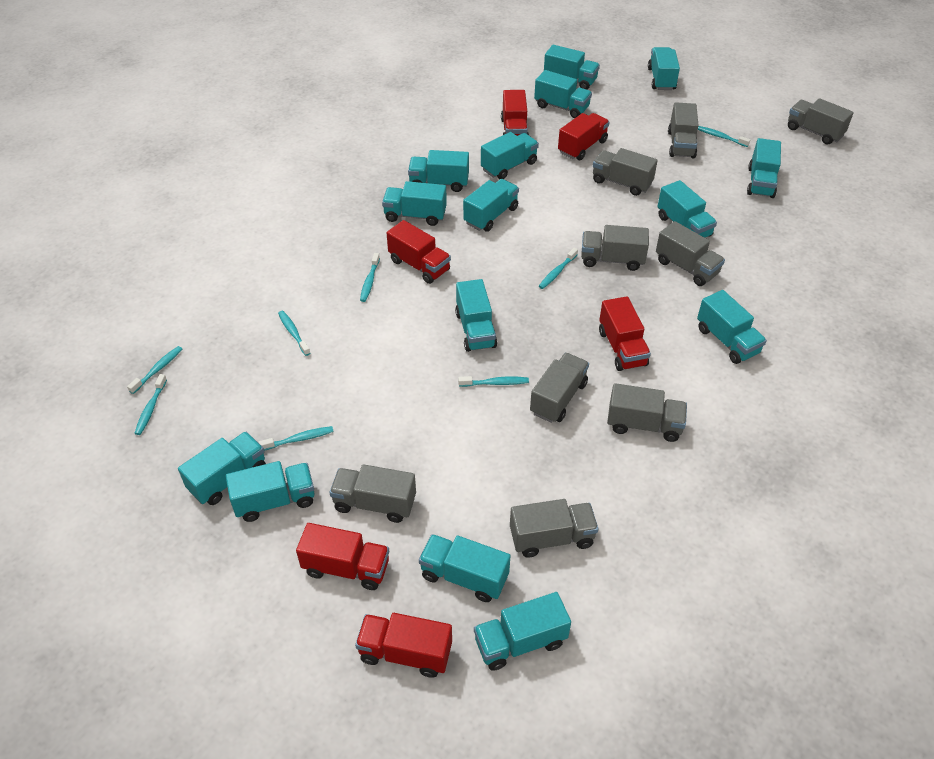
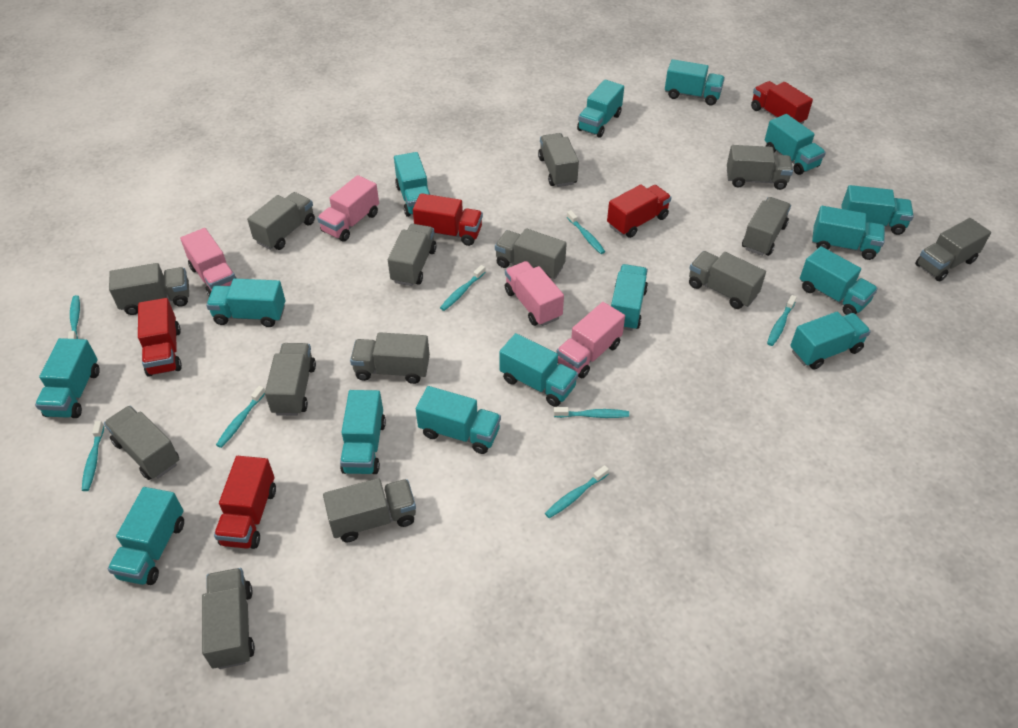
grey truck: [330,464,416,523] [510,499,598,558] [530,353,589,423] [581,225,649,271] [593,148,658,196] [607,383,687,442] [656,221,725,286] [668,102,699,158] [788,98,854,145] = 9 -> [104,406,179,480] [109,263,189,315] [202,568,255,669] [247,192,315,250] [265,343,316,416] [323,478,416,542] [350,332,430,384] [388,224,437,286] [495,228,567,279] [538,133,579,187] [689,251,766,309] [727,145,793,190] [742,197,791,256] [915,218,991,282] = 14
pink truck: none = 0 -> [180,228,237,296] [317,175,379,242] [505,261,564,326] [556,302,625,378] = 4
red truck: [296,523,389,590] [355,613,452,678] [387,220,451,284] [501,90,529,136] [558,113,610,160] [599,296,651,371] = 6 -> [138,298,182,377] [214,456,276,549] [413,193,483,246] [607,184,672,238] [751,81,813,124] = 5

